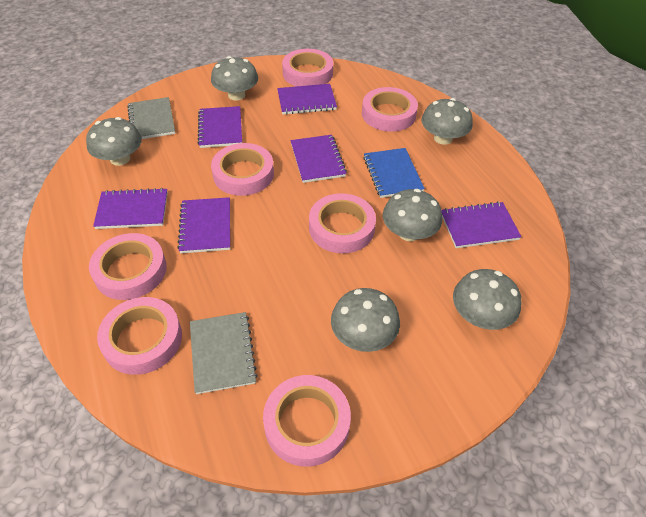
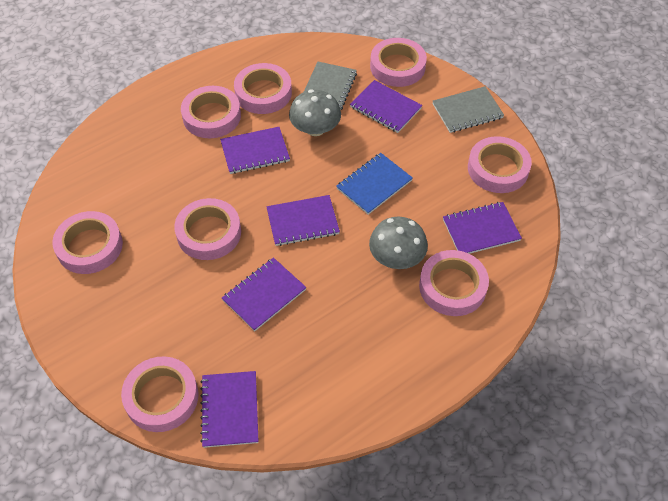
grey mushroom: [86,117,142,166] [211,56,258,101] [331,288,400,352] [383,189,442,241] [421,98,473,145] [453,269,521,330] = 6 -> [289,89,341,136] [369,217,428,269] = 2
pink tape: [89,233,167,300] [97,297,182,375] [211,143,274,196] [263,375,351,467] [282,49,333,86] [309,193,376,253] [362,87,418,132] = 7 -> [52,211,123,274] [121,356,199,432] [174,198,241,260] [181,86,241,138] [234,63,292,114] [370,38,427,87] [419,250,489,316] [468,136,532,193] = 8

